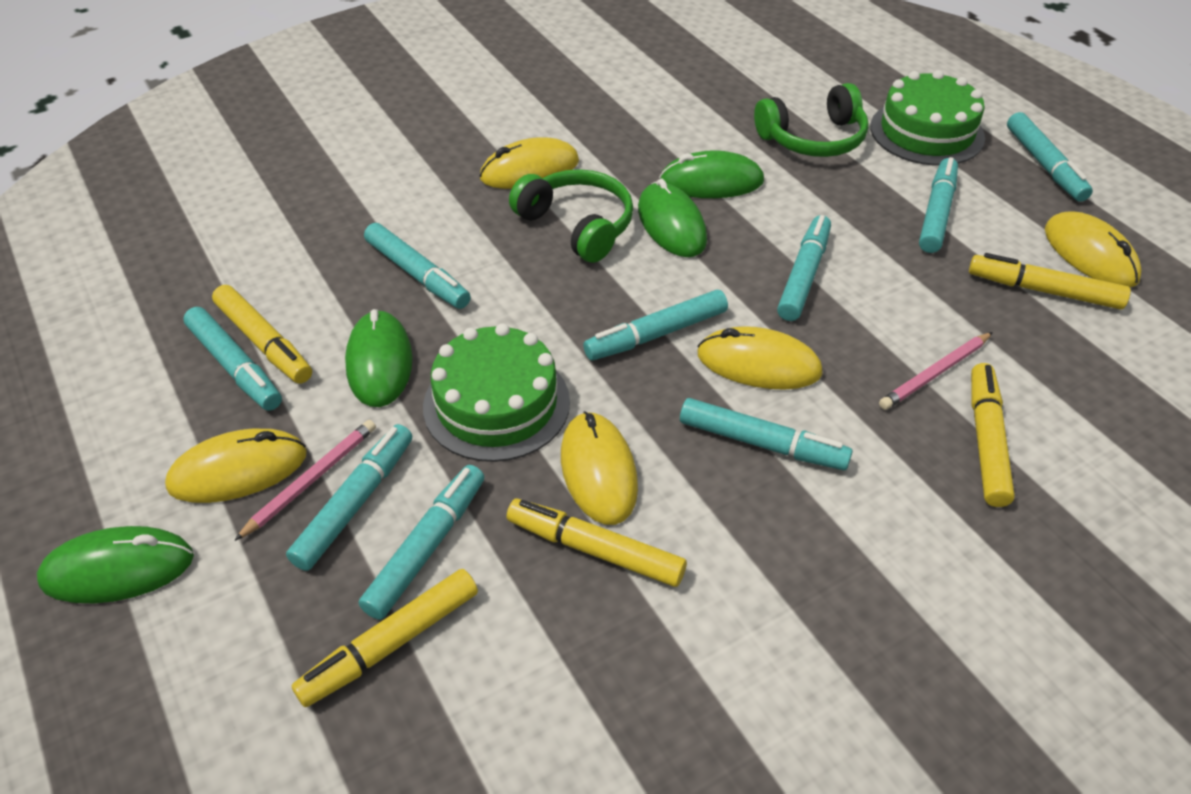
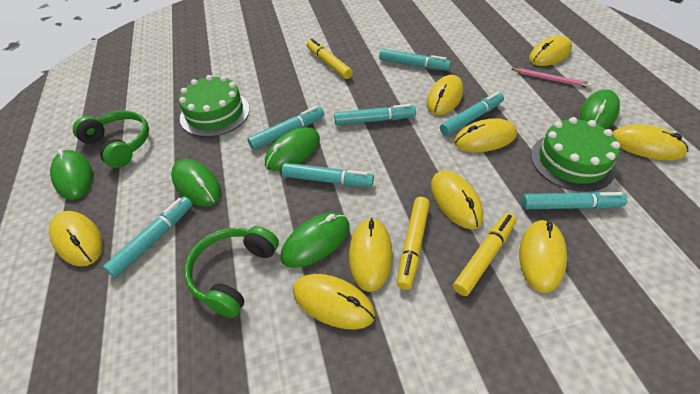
green mouse: [37,526,194,603] [345,309,413,407] [638,179,707,257] [659,150,764,198] = 4 -> [50,149,93,200] [171,159,221,206] [265,127,320,171] [281,213,349,268] [580,89,620,129] = 5
pink pencil: [234,420,376,541] [879,332,993,410] = 2 -> [512,68,592,88] = 1
turquoise marker: [183,307,282,411] [286,424,412,571] [359,465,484,620] [364,223,471,309] [583,290,728,360] [680,398,853,470] [777,215,831,321] [919,157,958,253] [1007,112,1093,202] = 9 -> [103,196,193,278] [247,106,324,150] [282,163,374,187] [334,104,416,125] [379,49,451,71] [440,92,504,136] [521,192,627,209] = 7
yellow marker: [212,285,312,384] [291,569,478,707] [507,498,687,587] [969,253,1131,310] [971,363,1015,507] = 5 -> [306,39,353,79] [397,197,430,290] [453,213,516,296] = 3
yellow mouse: [165,429,307,503] [480,138,579,189] [561,411,638,525] [697,326,823,390] [1045,212,1142,287] = 5 -> [49,211,103,266] [293,274,375,330] [349,217,393,292] [427,75,464,115] [431,170,483,229] [454,118,517,152] [519,220,567,293] [529,36,572,66] [612,125,688,160] = 9

